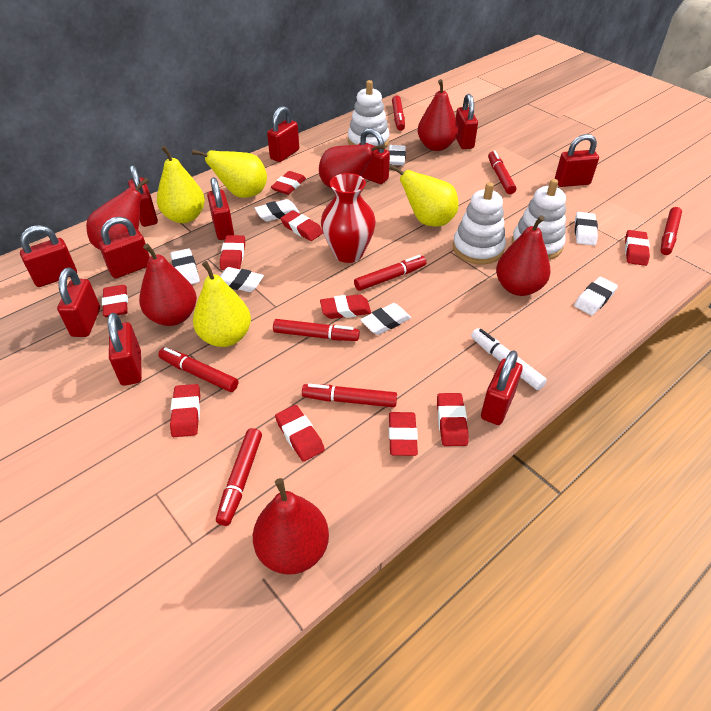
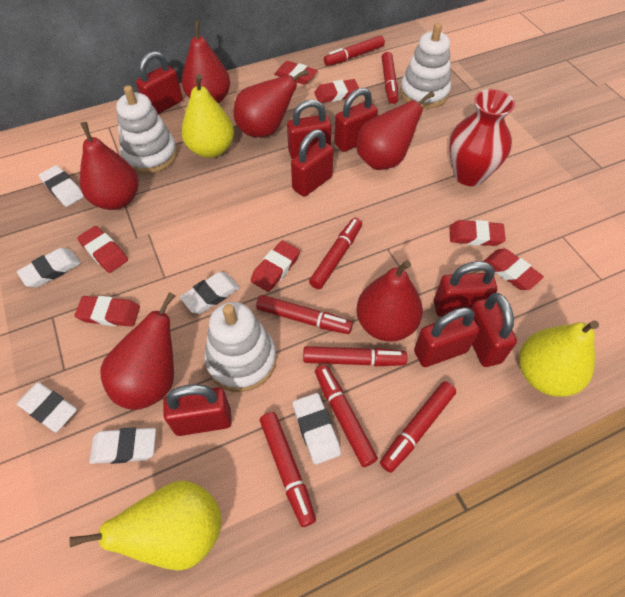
red eraser: [102,285,128,317] [170,384,200,437] [220,235,245,270] [271,171,306,195] [275,405,325,462] [280,210,323,241] [320,294,371,319] [389,412,418,456] [437,393,469,446] [625,230,650,266] = 10 -> [75,296,140,327] [77,226,128,273] [251,241,300,292] [274,61,318,85] [314,79,359,103] [450,220,506,246] [483,248,544,290] = 7
red padlock: [20,225,77,287] [57,268,100,337] [99,217,150,279] [108,313,142,386] [128,165,158,227] [207,177,234,240] [267,106,299,162] [358,128,390,184] [456,94,478,149] [481,350,523,425] [555,134,599,187] = 11 -> [136,51,183,114] [163,384,232,436] [287,100,332,159] [291,129,334,197] [334,88,378,152] [414,307,479,367] [434,261,497,317] [471,293,517,367] = 8
white eraser: [170,248,200,284] [220,267,264,292] [255,199,300,222] [360,303,411,335] [389,145,406,165] [574,277,618,315] [575,212,598,246] = 7 -> [17,248,81,287] [17,382,77,432] [39,165,84,207] [89,427,156,464] [179,272,240,314] [293,393,341,465] = 6
white marker: [471,328,547,390] = 1 -> none = 0
yellow pear: [157,145,205,223] [192,150,267,198] [193,261,251,347] [389,165,458,226] = 4 -> [69,480,221,571] [181,74,234,158] [519,321,599,397] = 3

